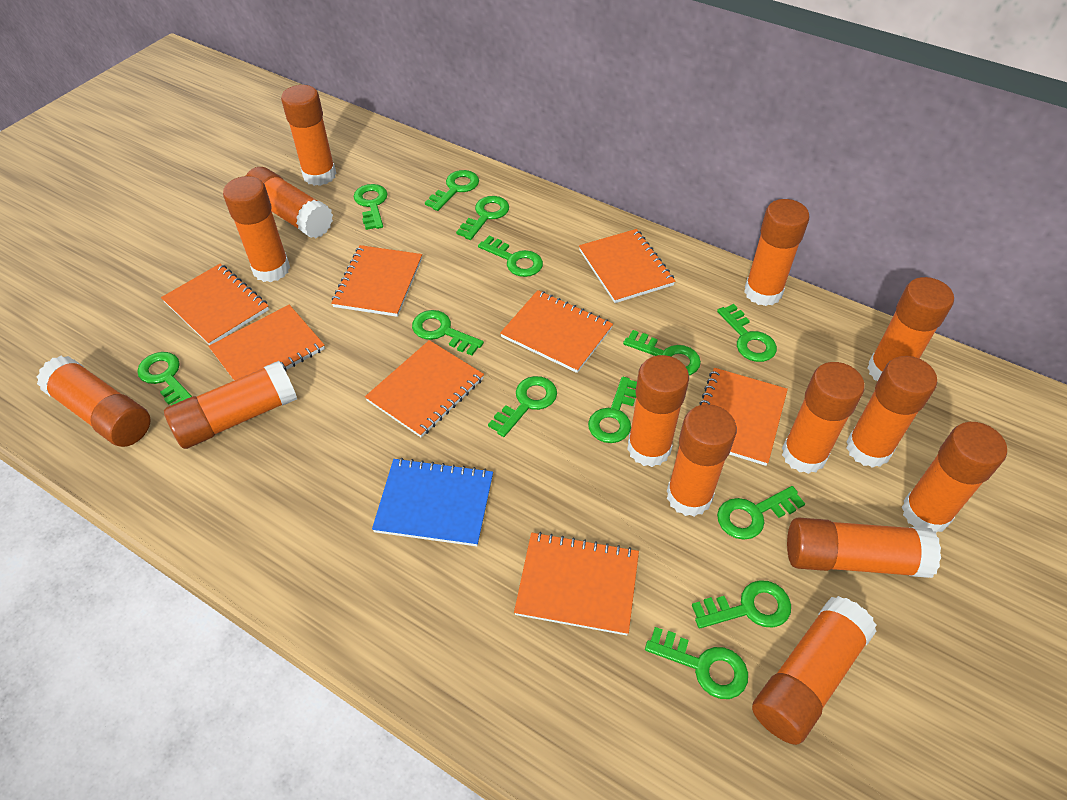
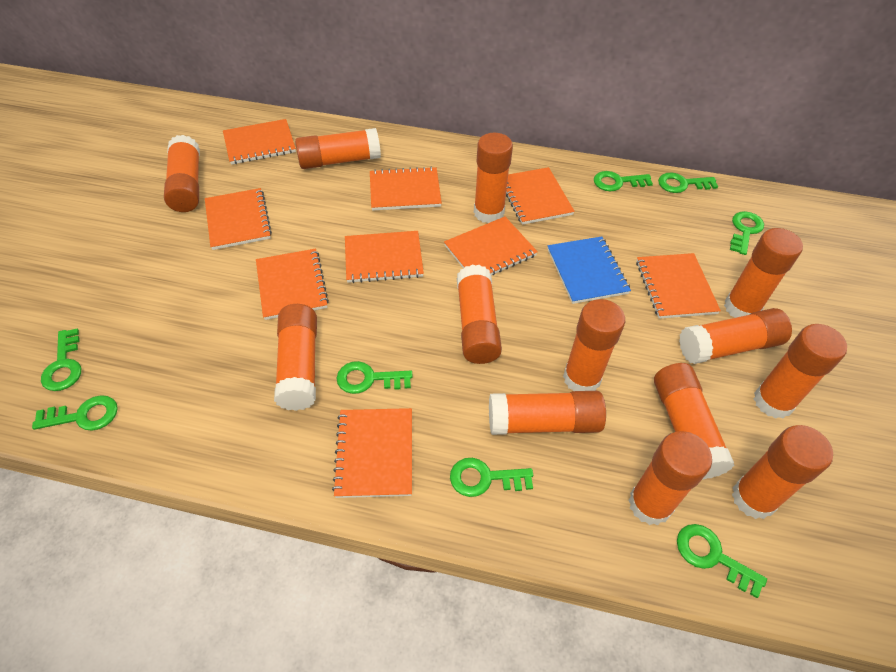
green key: [137,352,192,405] [354,184,388,230] [412,310,484,355] [425,170,479,211] [456,196,509,240] [478,236,543,277] [488,376,557,437] [588,377,637,443] [623,330,701,376] [645,627,748,699] [692,580,791,629] [717,304,777,362] [717,486,805,540] = 13 -> [32,395,118,431] [41,328,81,391] [337,361,412,394] [450,458,533,497] [594,171,653,191] [658,173,718,193] [677,524,767,598] [730,211,764,255] = 8
orange glue stick: [37,356,151,447] [164,361,297,449] [223,176,290,282] [246,167,333,238] [281,85,336,186] [627,355,689,467] [667,404,737,517] [744,199,810,306] [752,596,877,745] [782,362,865,474] [787,518,941,578] [846,356,937,468] [867,277,954,381] [901,422,1007,532] = 14 -> [164,135,200,212] [274,304,317,411] [295,128,381,169] [457,265,502,364] [474,133,513,223] [489,391,606,435] [563,299,625,391] [628,431,712,525] [654,363,735,480] [679,308,792,364] [724,228,803,318] [732,425,833,519] [754,324,847,419] = 13
orange notebook: [161,264,269,345] [208,305,325,380] [331,245,422,317] [365,340,484,437] [500,290,613,373] [514,532,639,635] [579,229,675,303] [699,368,788,466] = 8 -> [205,188,272,250] [223,119,296,165] [256,249,329,320] [332,408,412,498] [345,231,424,283] [370,167,442,211] [444,217,538,275] [506,167,575,225] [636,253,721,319] = 9

